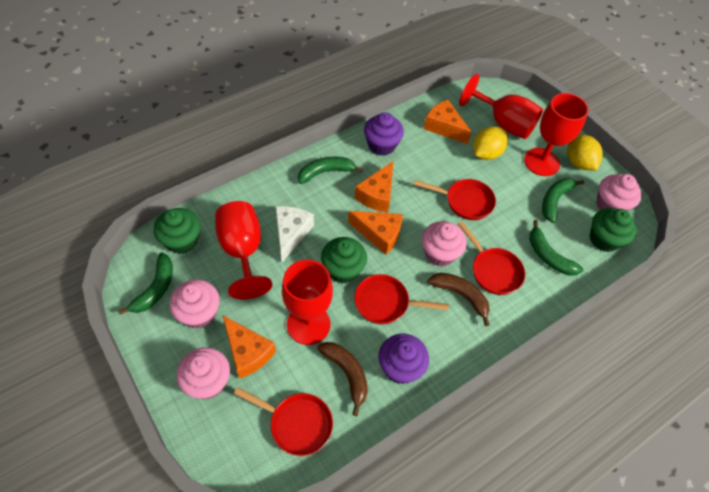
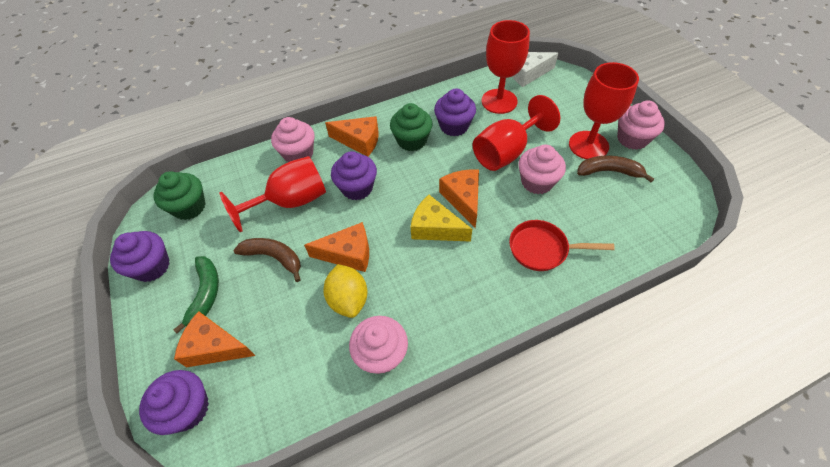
green banana: [118,252,173,315] [298,157,363,184] [529,220,584,276] [542,178,584,223] = 4 -> [173,256,219,333] = 1
green cupcake: [154,208,200,254] [321,237,367,283] [589,208,637,252] = 3 -> [153,171,205,220] [390,103,433,151] = 2
purple cupcake: [364,112,404,156] [378,333,429,384] = 2 -> [110,231,170,282] [139,370,209,435] [331,151,377,200] [434,88,476,136] = 4
red pan: [234,387,333,456] [354,274,449,324] [414,179,496,220] [458,221,525,295] = 4 -> [509,220,615,271] = 1
yellow cheese: none = 0 -> [411,195,472,242] = 1
yellow lemon: [473,126,508,160] [567,135,603,170] = 2 -> [323,264,367,318] = 1

